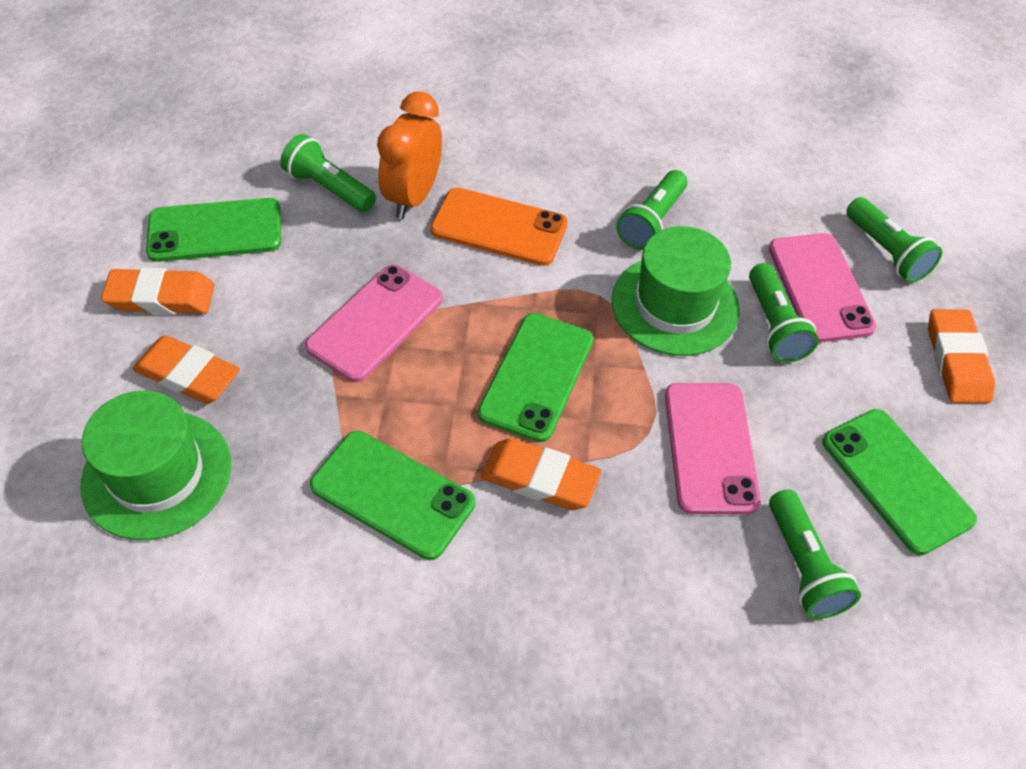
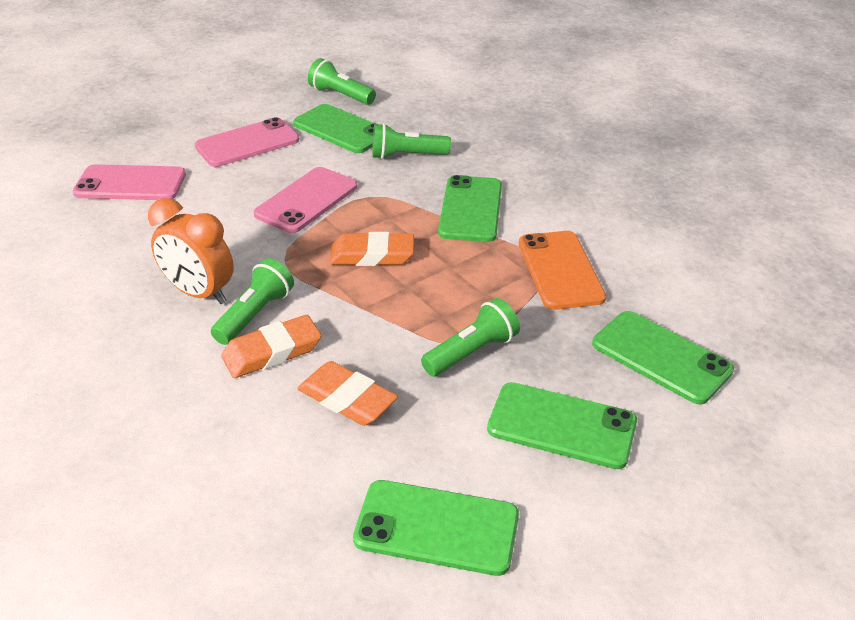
green flashlight: [280,134,376,212] [616,170,688,250] [749,263,819,363] [769,489,861,619] [846,197,943,283] = 5 -> [211,258,294,345] [308,58,376,105] [372,123,451,159] [421,298,520,377] = 4
green hat: [80,391,231,540] [611,226,740,356] = 2 -> none = 0
green phone: [146,198,281,262] [310,431,475,560] [478,313,593,442] [822,409,977,555] = 4 -> [293,104,375,153] [353,480,519,576] [438,175,502,242] [487,382,637,469] [592,311,734,404] = 5
orange eraser: [101,267,215,314] [133,335,240,404] [481,438,602,510] [928,309,995,403] = 4 -> [221,315,322,378] [297,361,398,426] [329,232,414,266] = 3

